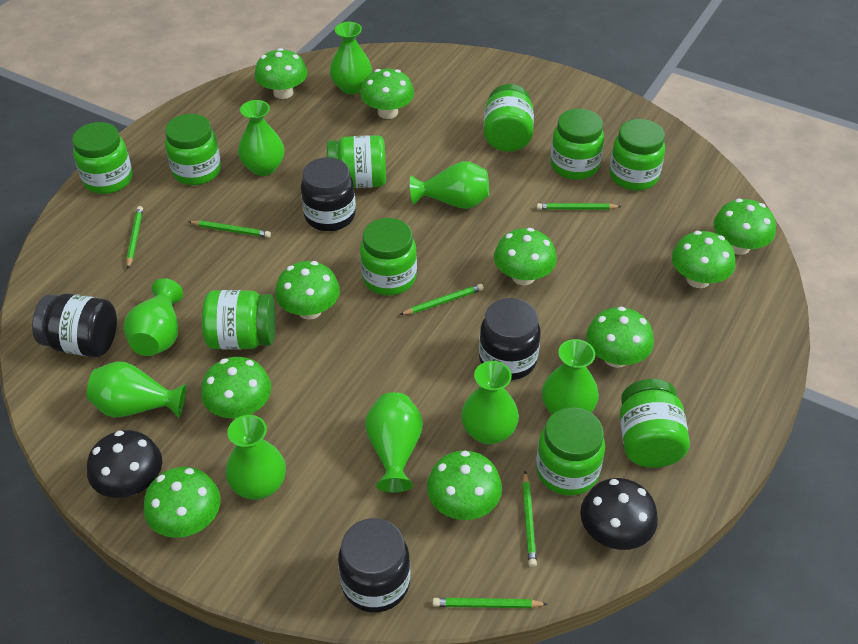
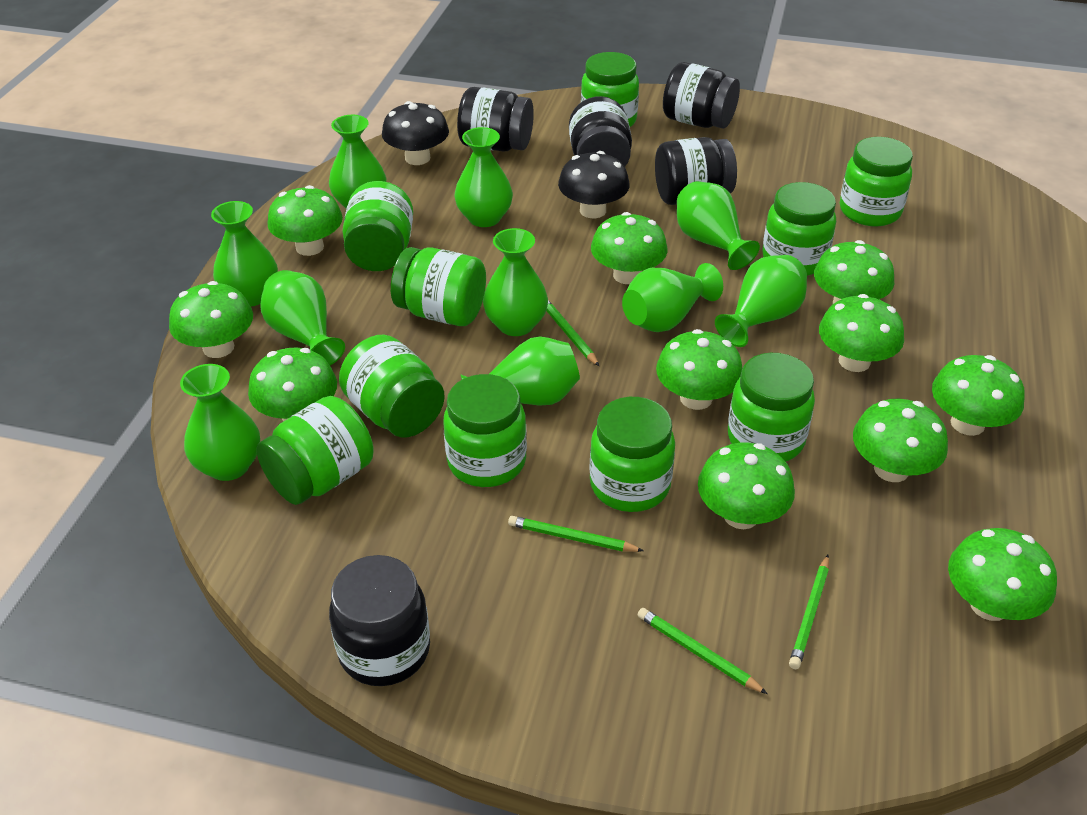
black jar: [32,293,117,357] [301,157,356,231] [338,518,410,613] [479,298,541,380] = 4 -> [329,555,430,686] [457,87,534,152] [569,96,632,166] [655,137,737,205] [663,62,740,129] = 5
green mushroom: [143,467,221,538] [201,357,271,419] [255,48,308,99] [275,261,340,320] [360,69,414,119] [427,451,502,520] [494,228,557,285] [586,306,654,368] [672,231,736,288] [714,199,776,255] = 10 -> [169,281,253,358] [248,348,337,422] [268,185,343,256] [591,212,668,284] [656,329,742,410] [698,443,795,529] [814,240,894,304] [819,294,904,372] [853,399,948,482] [932,355,1025,436] [948,528,1057,621] = 11
green pencil: [126,206,143,268] [189,220,271,238] [400,284,484,315] [433,598,547,608] [522,471,537,567] [537,203,622,210] = 6 -> [508,516,644,552] [547,300,599,366] [638,608,768,694] [789,555,829,669] = 4
green vase: [87,362,186,418] [123,278,183,356] [225,415,286,500] [238,100,284,176] [330,22,372,94] [365,392,423,493] [410,161,489,209] [461,361,519,445] [542,339,599,414] = 9 -> [180,364,260,481] [211,201,278,307] [260,270,345,365] [329,115,386,209] [454,127,513,227] [460,336,580,406] [483,228,548,336] [622,263,723,332] [677,181,760,270] [715,255,807,347] = 10

